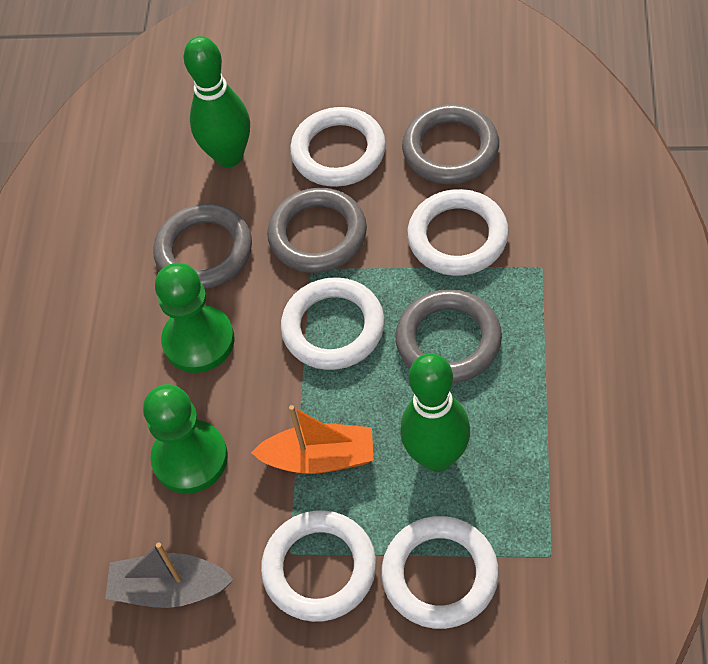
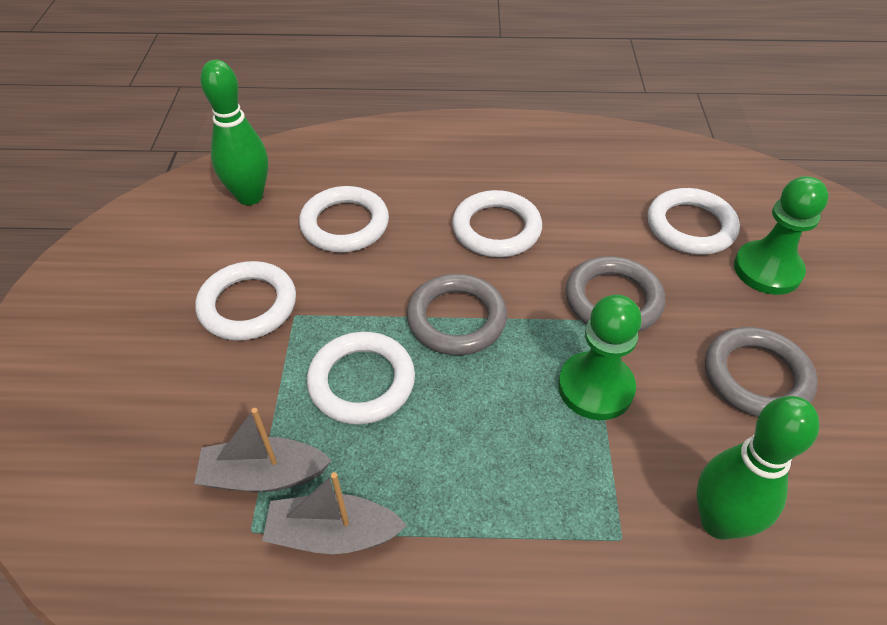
grey boat: [105,543,234,608] = 1 -> [194,408,332,492] [262,472,407,554] = 2
grey ring: [153,204,252,289] [267,188,367,273] [396,289,502,383] [402,104,499,184] = 4 -> [406,274,507,356] [566,256,665,332] [705,327,818,417] = 3
orange boat: [251,405,373,474] = 1 -> none = 0

